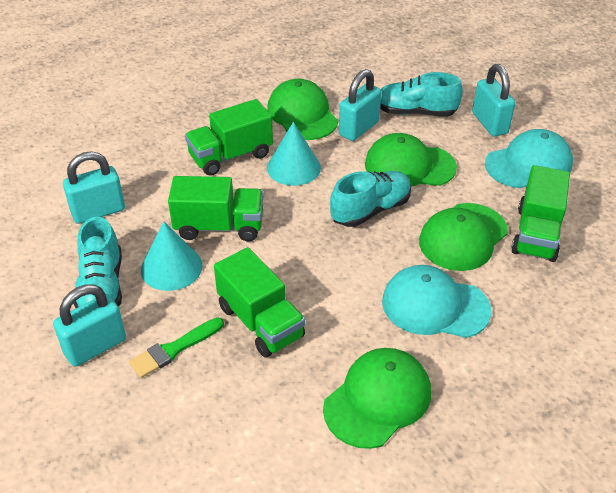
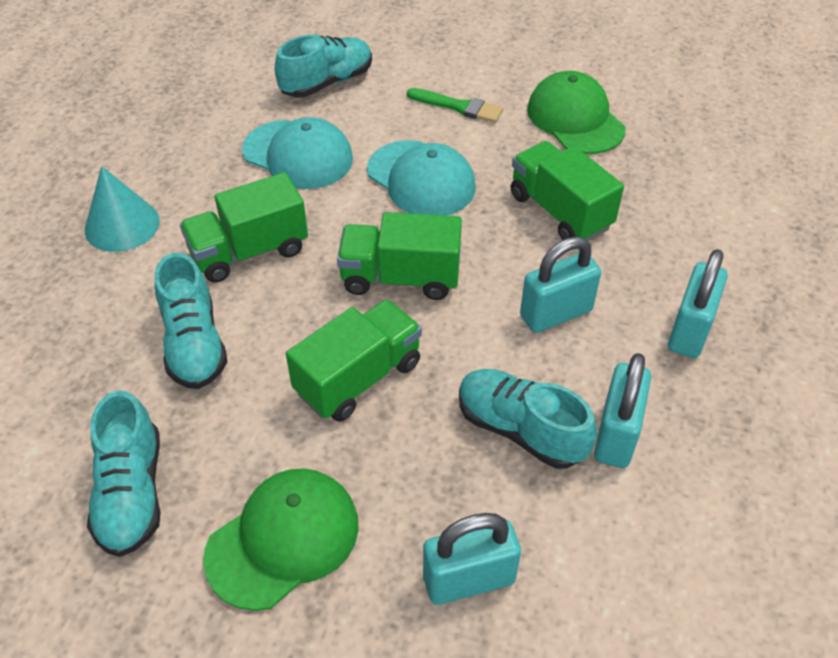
green cap: [267,79,338,140] [323,348,431,449] [365,133,457,187] [419,203,508,271] = 4 -> [203,468,359,611] [527,71,626,154] = 2
turquoise cone: [141,221,203,291] [267,122,321,186] = 2 -> [85,166,160,252] = 1
turquoise shoe: [74,217,122,308] [330,171,411,227] [380,72,463,117] = 3 -> [87,390,161,557] [155,253,227,389] [275,35,372,98] [459,369,597,469] = 4

